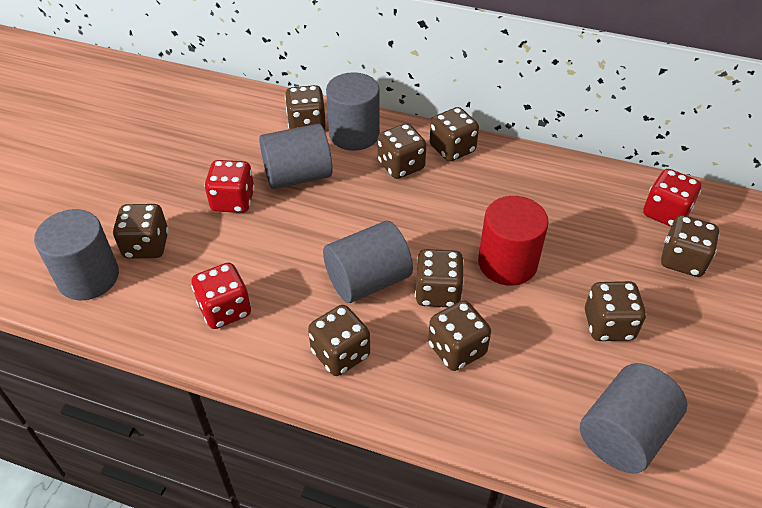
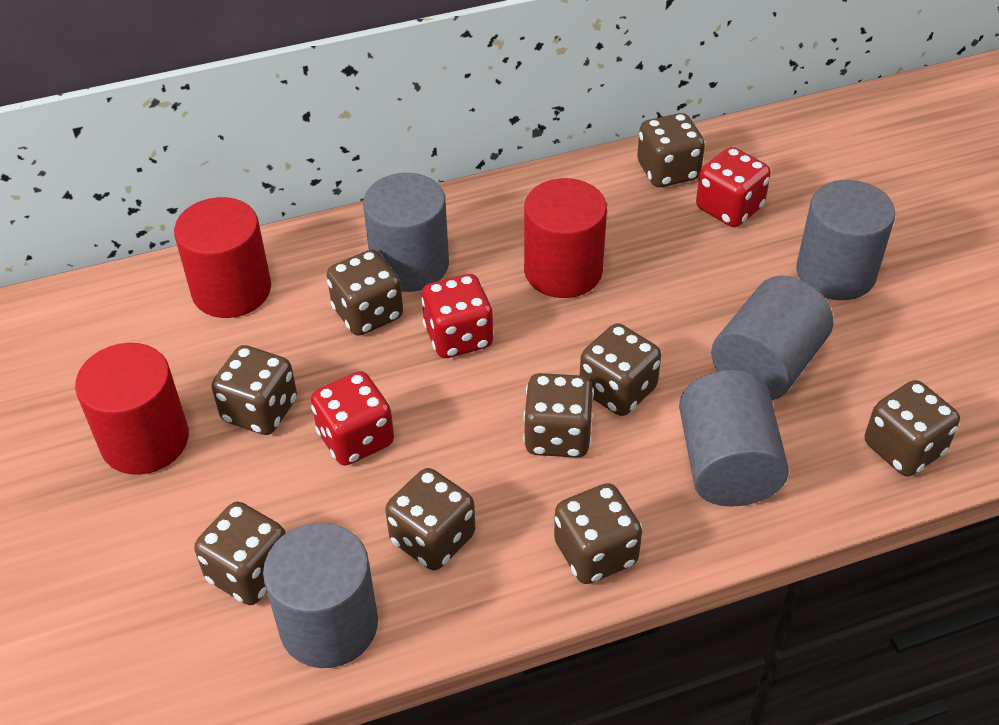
red cylinder: [478,196,549,286] = 1 -> [75,343,189,475] [174,197,271,318] [524,178,607,298] = 3

